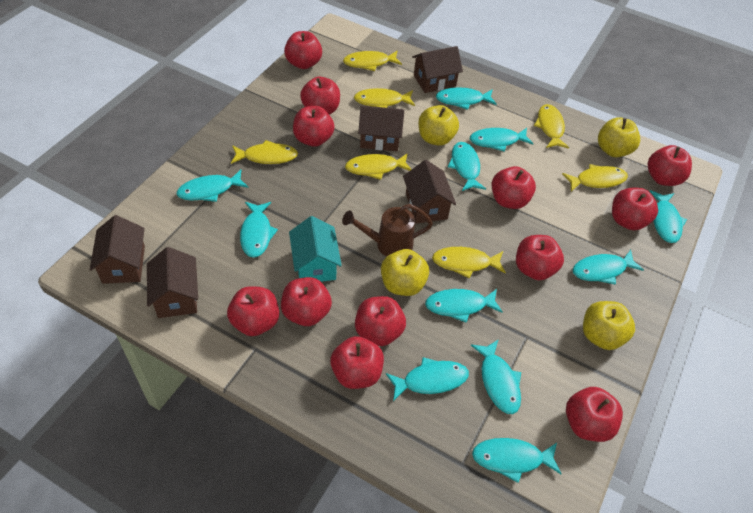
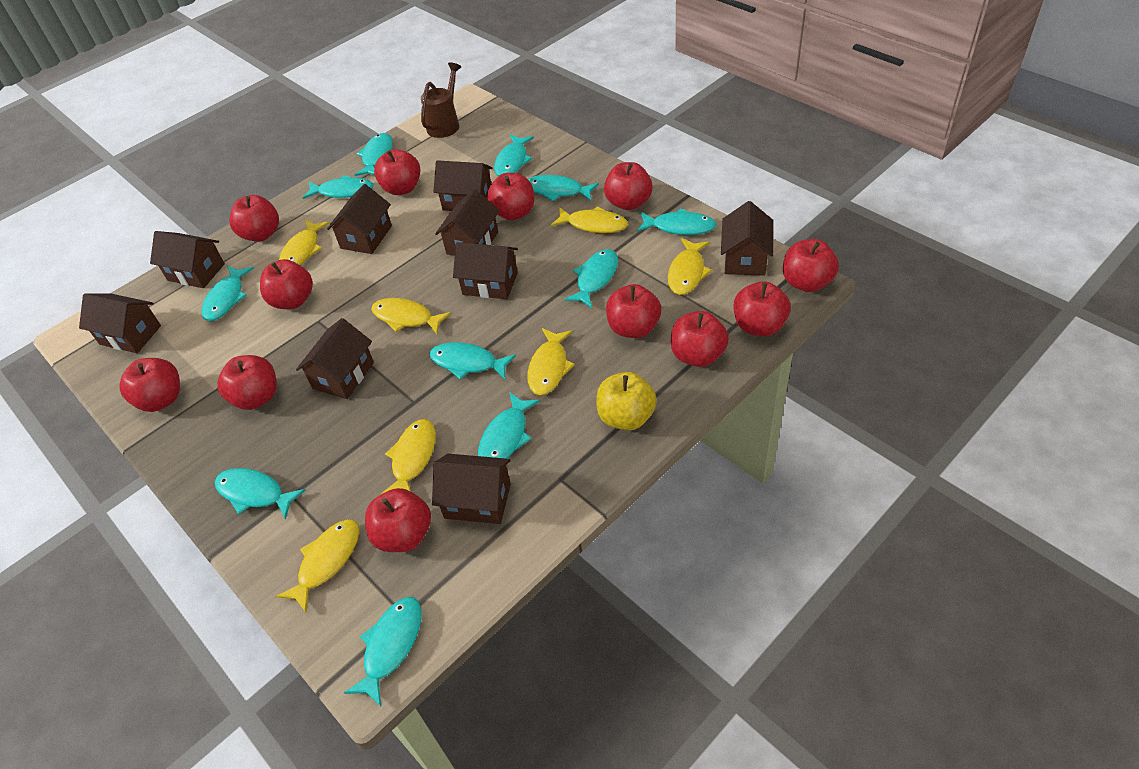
brown house: [90,215,145,284] [147,247,198,318] [358,105,404,151] [403,160,456,224] [412,46,463,93] = 5 -> [79,294,161,353] [150,231,225,288] [296,318,374,399] [327,184,392,254] [432,454,511,524] [433,160,492,211] [435,189,500,256] [453,242,518,299] [721,201,773,276] = 9
turquoise house: [289,216,342,282] = 1 -> none = 0
yellow apple: [381,249,429,296] [418,105,459,146] [583,301,635,350] [598,117,640,157] = 4 -> [597,372,657,430] = 1

